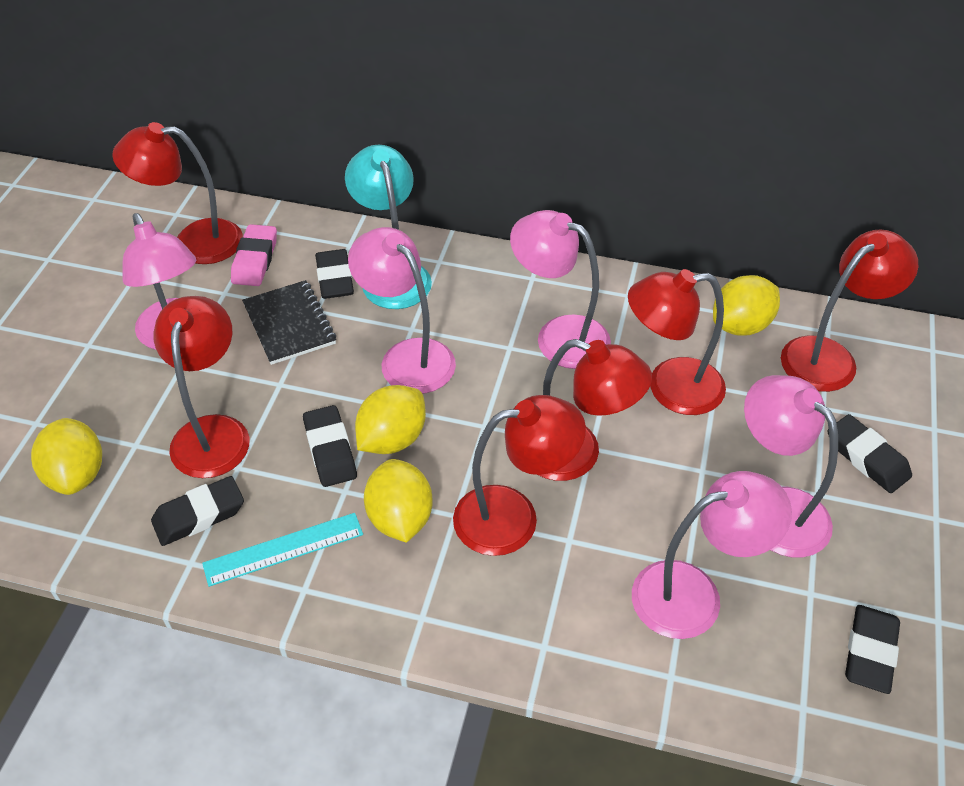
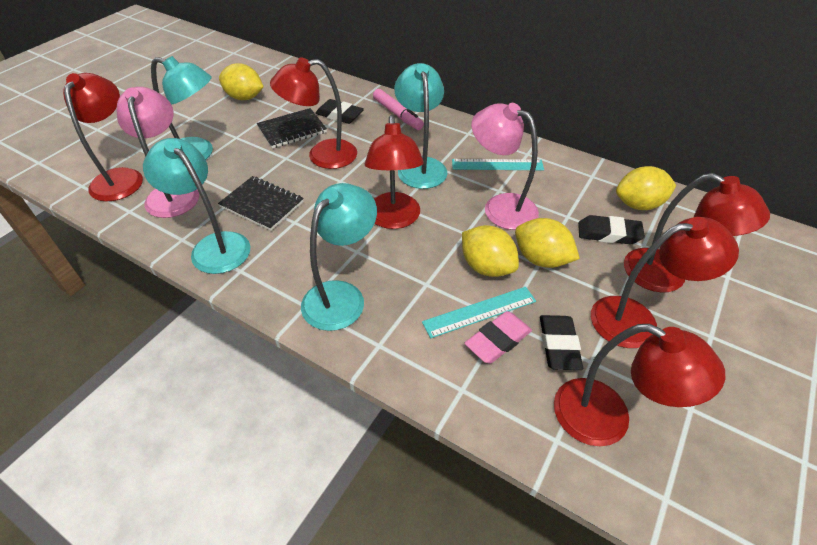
black eraser: [151,476,244,546] [303,405,357,487] [315,249,354,299] [828,414,912,493] [845,605,900,694] = 5 -> [315,99,364,124] [540,315,583,370] [578,215,645,244] = 3
black notebook: [242,280,336,365] = 1 -> [218,176,304,231] [257,108,327,148] = 2
pink lamp: [122,213,196,350] [348,227,456,394] [510,210,611,369] [632,471,792,639] [744,375,838,558] = 5 -> [117,87,199,218] [471,103,539,230] = 2
pink marker: none = 0 -> [373,89,424,130] = 1
turquoise lamp: [345,145,432,309] = 1 -> [143,138,250,274] [151,56,213,159] [301,183,377,331] [394,63,448,189] = 4
turquoise ruler: [202,513,363,587] = 1 -> [422,287,536,338] [452,159,544,171] = 2

